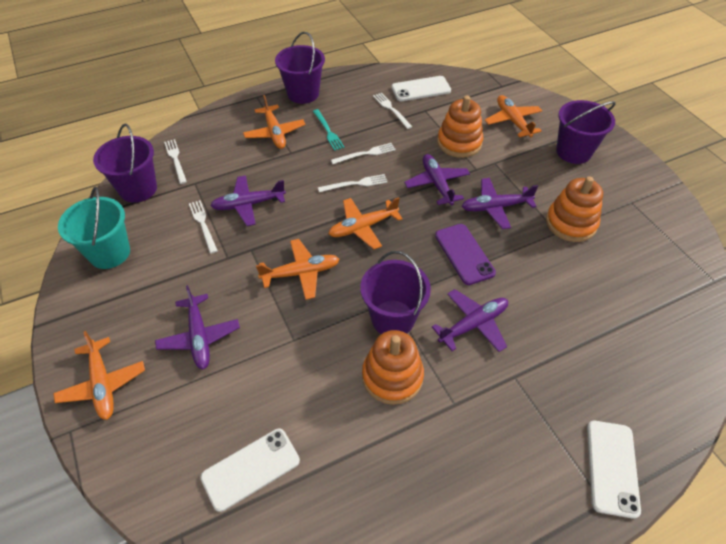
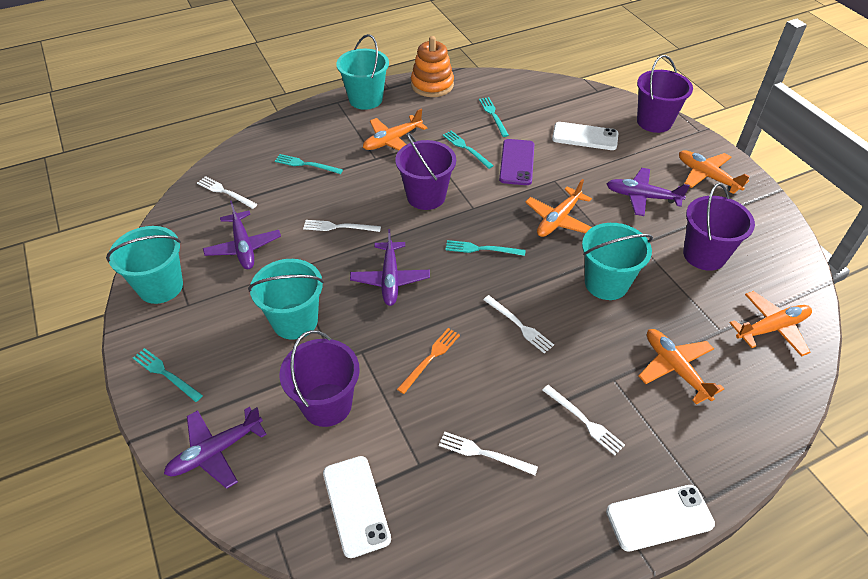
orange fork: none = 0 -> [397,328,460,394] = 1
orange stacking toy: [362,330,424,405] [437,96,483,158] [546,176,603,242] = 3 -> [411,36,454,97] = 1
purple plane: [155,285,240,370] [210,175,286,226] [404,154,470,205] [432,289,508,352] [462,178,538,229] = 5 -> [164,407,267,489] [203,200,281,269] [350,229,430,306] [607,168,690,216] = 4
turquoise bucket: [58,187,130,269] = 1 -> [106,226,183,304] [248,259,324,340] [336,34,389,110] [582,223,653,300] = 4
turquoise fork: [313,109,345,151] = 1 -> [133,348,203,402] [275,154,343,174] [443,131,494,169] [445,240,525,256] [479,97,509,137] = 5

